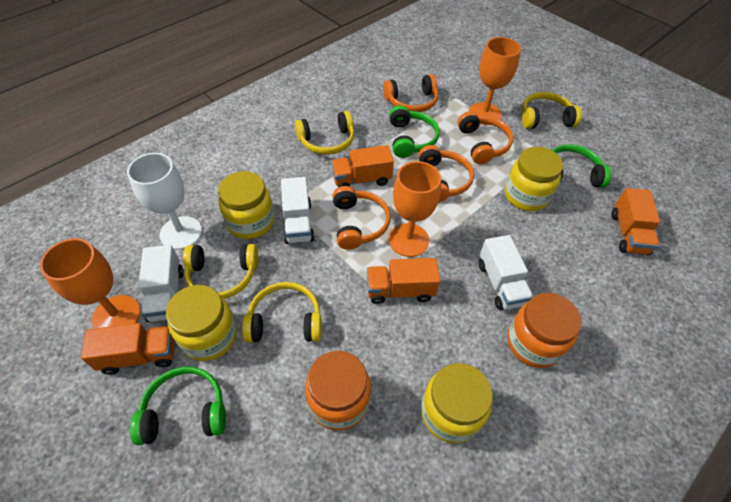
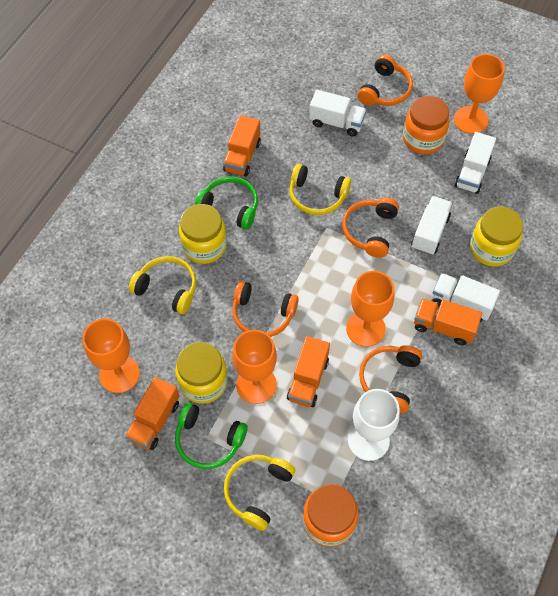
green headphones: [130,367,226,446] [389,105,439,158] [552,144,612,188] = 3 -> [175,403,248,469] [195,176,258,230] = 2
orange goblet: [40,238,140,329] [389,161,441,257] [469,37,521,125] = 3 -> [83,318,140,393] [232,330,277,404] [346,271,394,347] [454,54,505,134] = 4
white truck: [138,245,184,322] [281,177,315,244] [479,235,533,310] = 3 -> [309,90,366,137] [411,196,453,255] [432,273,500,322] [454,132,496,194] = 4
yellow headphones: [183,244,259,299] [242,282,322,342] [295,111,354,155] [522,92,582,129] = 4 -> [129,256,196,314] [224,455,295,531] [289,164,351,215] = 3
yellow jar: [166,285,237,361] [218,171,274,239] [421,363,493,443] [505,147,563,211] = 4 -> [175,342,228,404] [179,204,227,264] [470,206,523,267] = 3

